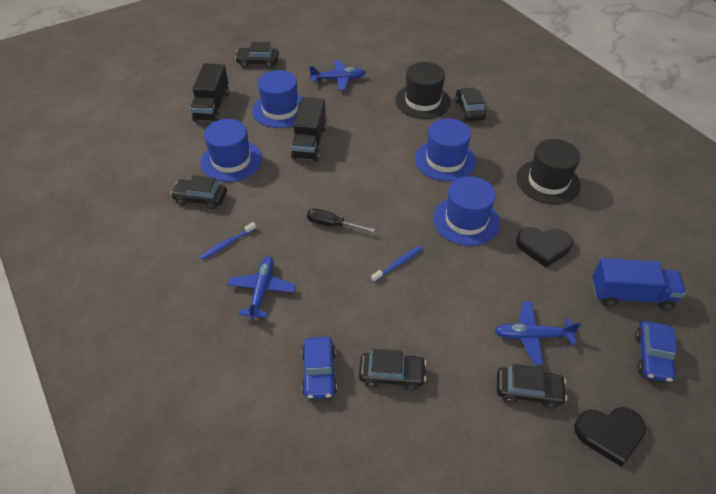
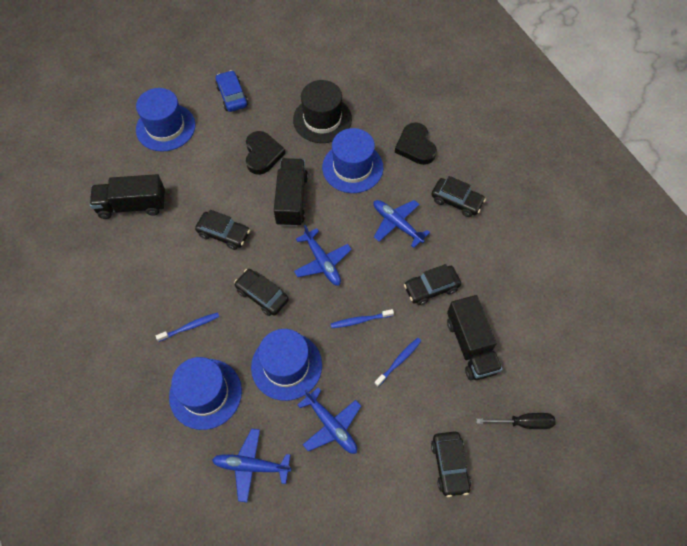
black hat: [395,62,451,119] [517,139,581,204] = 2 -> [293,80,352,143] = 1
black truck: [190,63,229,122] [291,97,327,161] = 2 -> [90,174,165,219] [274,158,308,227] [447,295,502,380] = 3
blue car: [302,337,337,399] [635,321,677,382] = 2 -> [215,70,248,112] = 1
blue plane: [227,256,296,320] [309,60,366,91] [495,302,581,365] = 3 -> [212,428,292,502] [294,225,352,286] [297,387,361,454] [373,200,430,248] = 4
blue toothbrush: [200,222,256,260] [371,246,423,282] = 2 -> [156,312,219,342] [331,309,394,328] [374,338,421,387] = 3
blue truck: [592,258,686,310] = 1 -> none = 0

